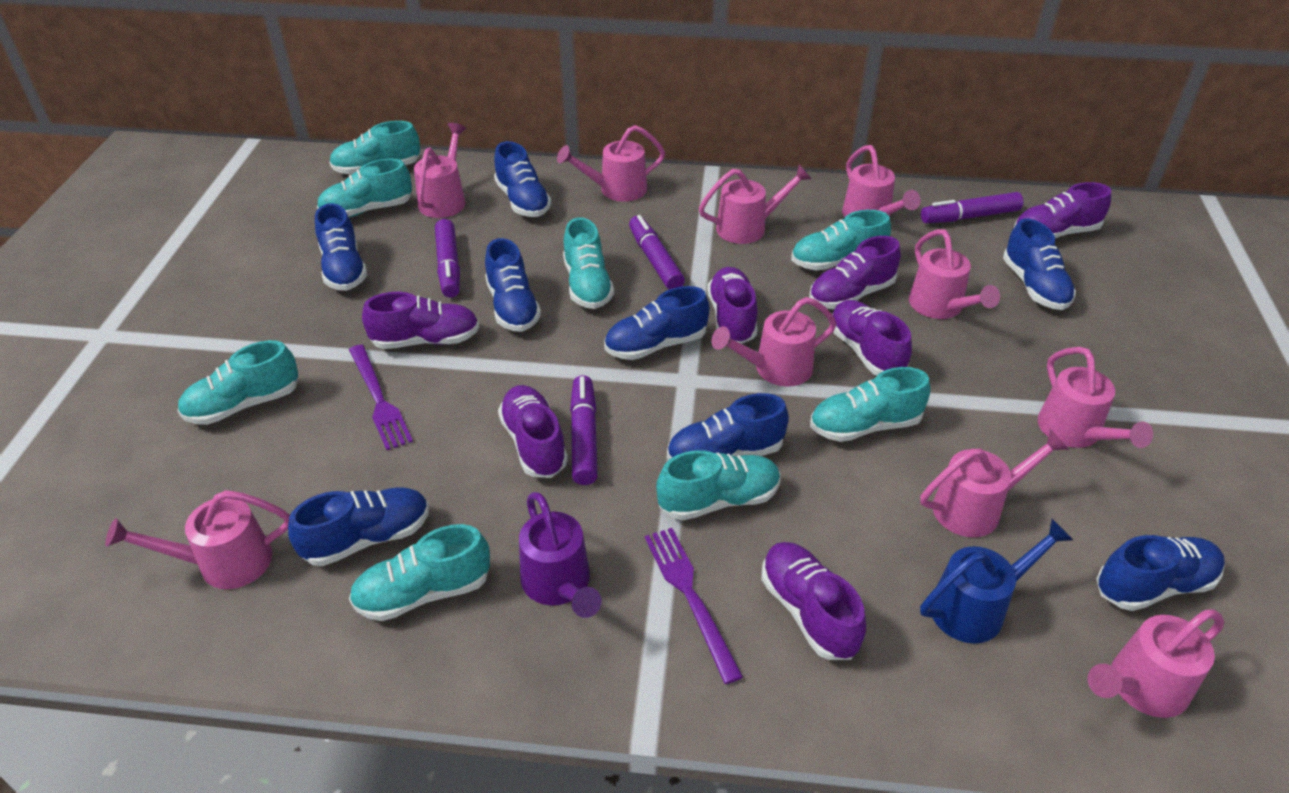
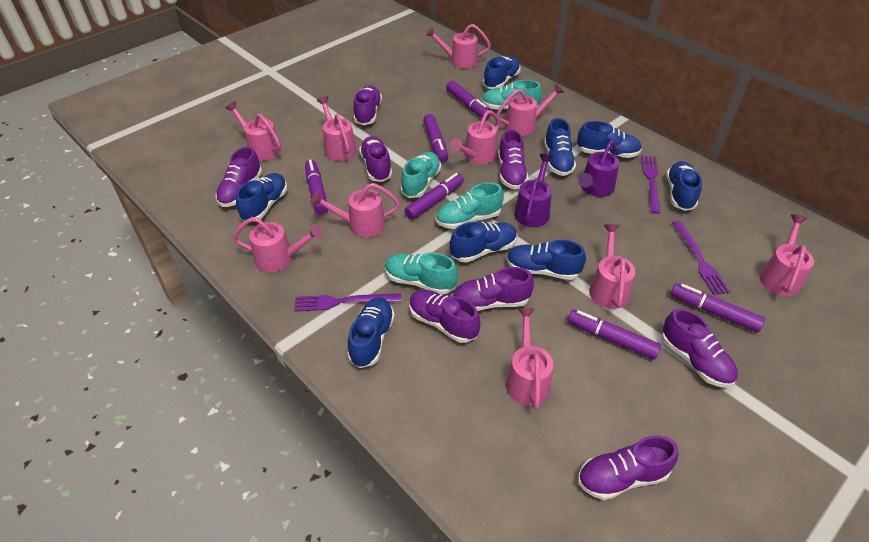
blue watering can: [920,519,1073,643] = 1 -> none = 0
purple fork: [349,345,413,450] [645,528,743,684] = 2 -> [294,293,401,312] [641,155,660,214] [672,221,730,295] = 3
purple marker: [435,219,460,298] [570,375,598,485] [629,215,685,290] [921,192,1023,223] = 4 -> [305,159,328,215] [405,173,464,220] [423,114,448,163] [446,81,491,119] [568,310,661,359] [671,283,765,332] = 6
purple shoe: [362,292,479,349] [498,385,568,478] [707,267,758,344] [761,542,866,660] [809,236,901,309] [832,300,912,376] [1014,182,1111,238] = 7 -> [216,147,262,207] [353,85,382,125] [359,136,392,182] [409,290,480,343] [452,267,534,311] [498,130,529,189] [578,435,679,500] [661,308,738,388] = 8
purple watering can: [519,492,602,618] = 1 -> [514,154,553,227] [578,141,619,197] = 2
turquoise shoe: [177,340,298,425] [317,159,412,217] [329,121,420,174] [349,524,490,621] [563,218,614,309] [656,450,780,520] [791,210,891,271] [810,367,931,442] = 8 -> [385,252,458,295] [400,152,441,198] [436,182,504,229] [481,80,542,110] = 4

